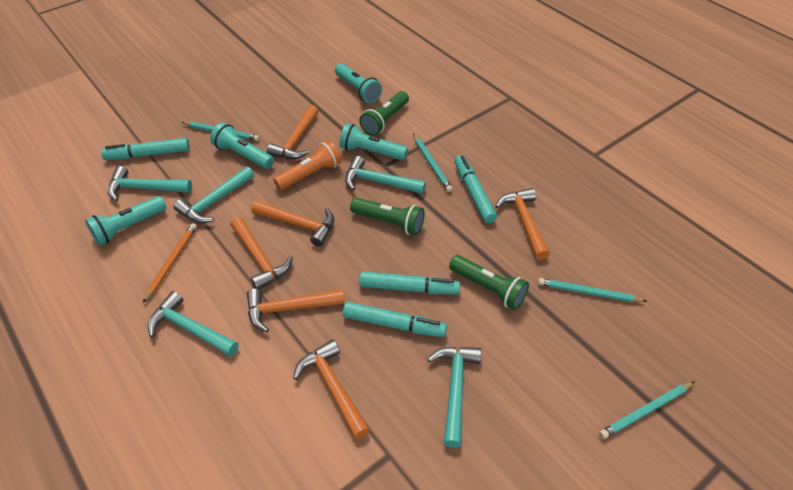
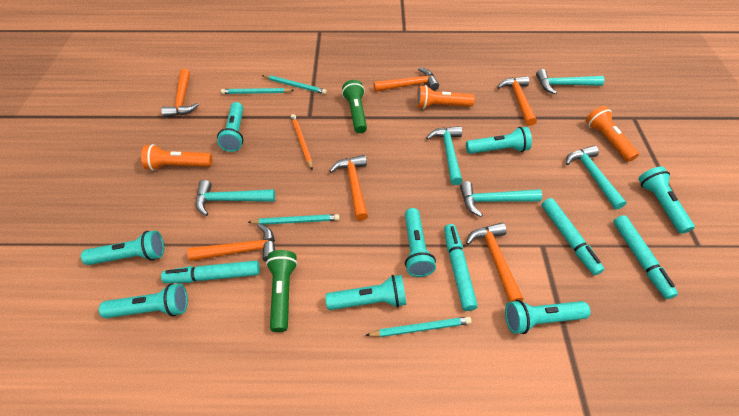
green flashlight: [350,198,425,235] [359,91,409,136] [449,255,529,310] = 3 -> [266,250,298,332] [342,80,367,133] = 2
orange flashlight: [273,140,342,190] = 1 -> [141,144,212,171] [416,85,475,109] [586,106,639,162] = 3
turquoise flashlight: [85,196,166,246] [210,122,274,169] [335,63,382,103] [339,123,408,161] = 4 -> [81,230,164,265] [99,283,188,318] [217,102,243,152] [325,275,406,310] [405,208,436,277] [466,127,532,154] [505,300,590,334] [639,167,695,234] = 8

